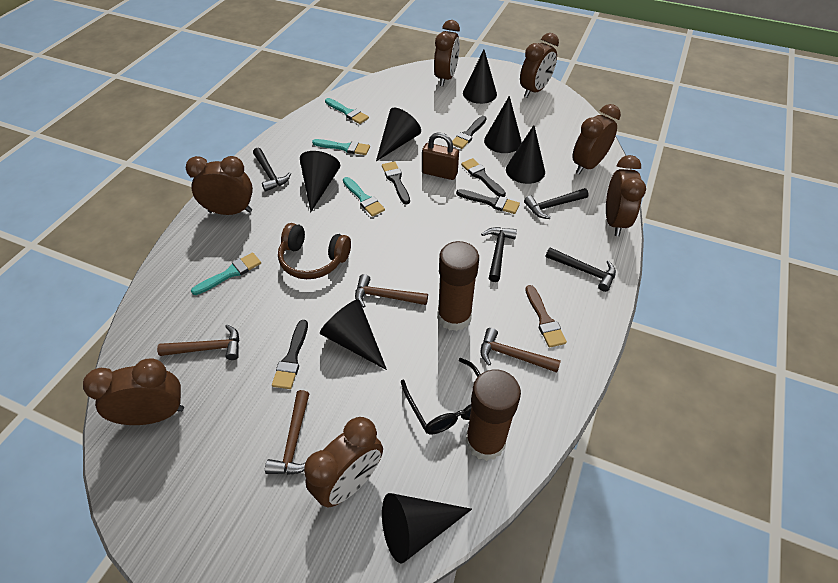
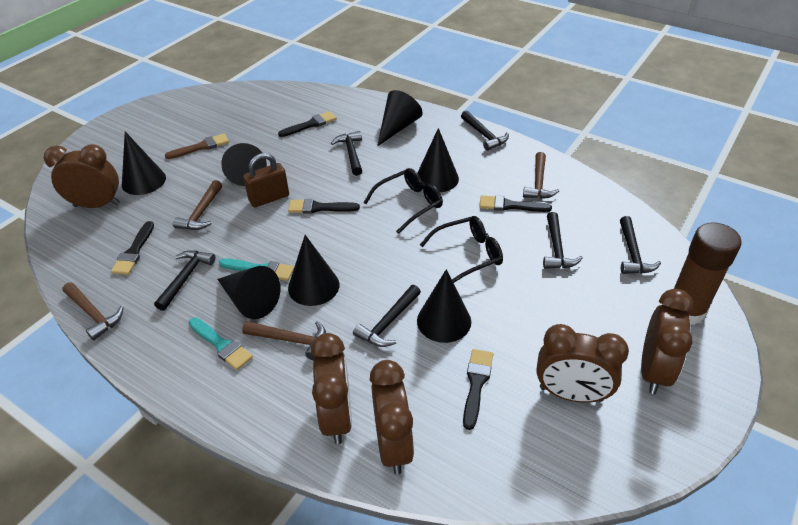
black glasses: [401,358,480,434] = 1 -> [363,168,443,234] [420,216,503,283] = 2
black hammer: [253,148,291,192] [481,227,517,282] [524,188,589,219] [546,247,616,292] = 4 -> [154,250,215,311] [331,131,362,176] [353,285,421,347] [461,111,509,151] [543,212,583,269] [620,216,661,274] = 6
brown clock: [83,358,184,425] [186,156,253,215] [304,417,383,507] [434,20,460,86] [520,33,559,97] [572,104,621,175] [606,155,646,236] = 7 -> [44,144,120,208] [311,333,352,444] [370,360,414,475] [536,324,629,403] [641,289,693,394] = 5
brown glue stick: [437,241,479,331] [466,369,521,461] = 2 -> [674,222,741,325] = 1
brown headphones: [278,223,351,279] = 1 -> none = 0
turquoise brush: [191,253,261,295] [312,139,370,155] [325,98,369,124] [343,177,385,217] = 4 -> [189,317,253,370] [219,258,294,281] = 2

